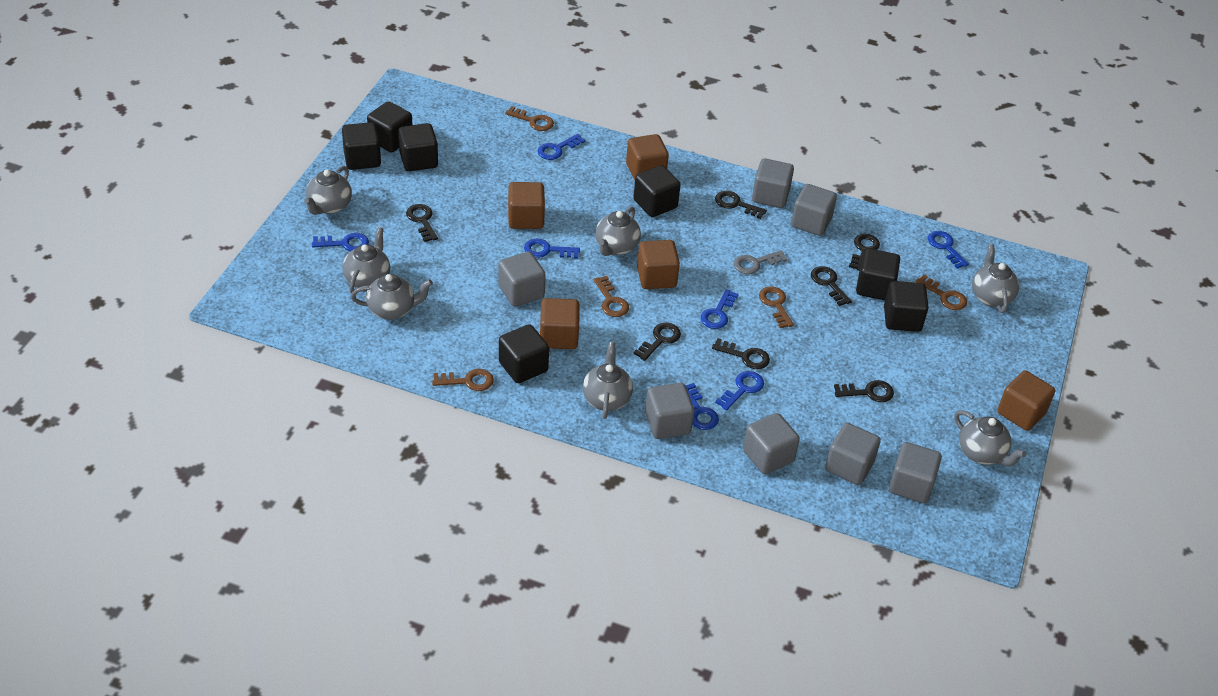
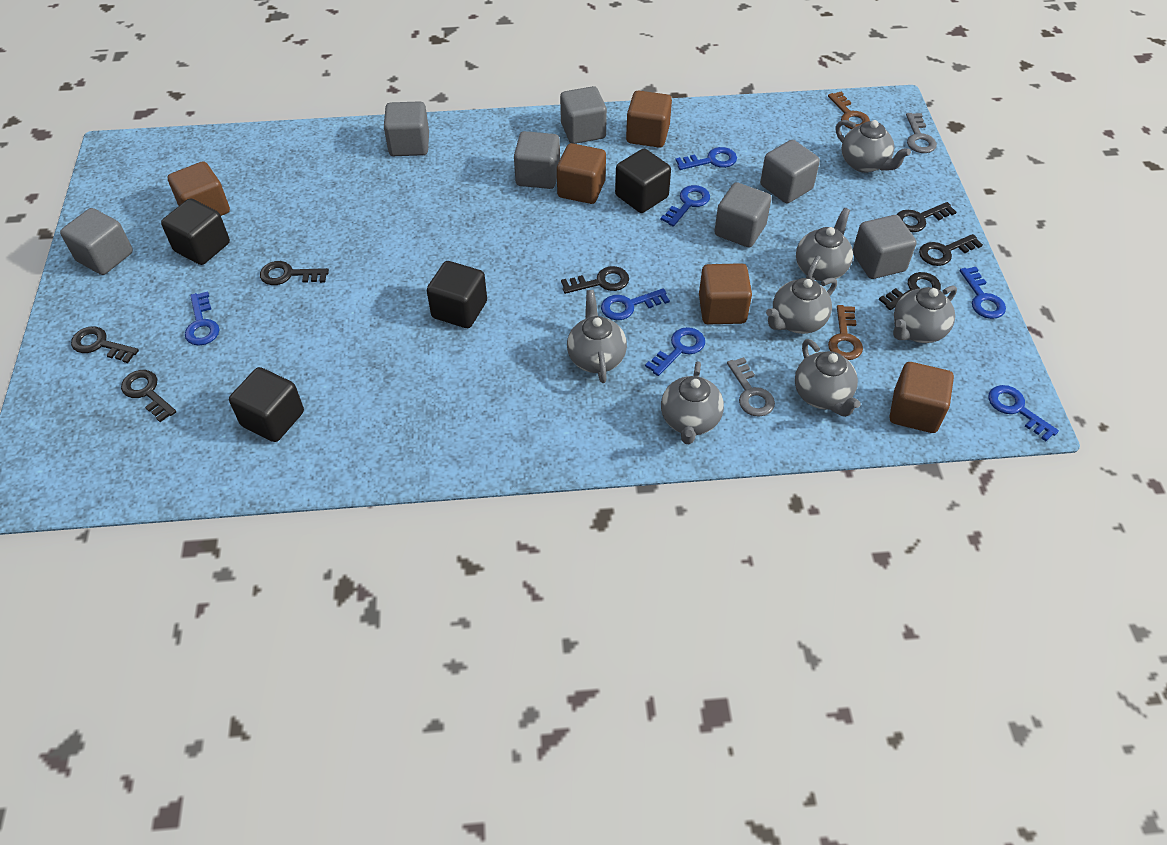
black cube: [342,122,381,170] [367,101,412,153] [398,123,438,171] [499,324,549,383] [633,165,681,217] [856,248,900,300] [884,281,929,332] = 7 -> [161,199,230,265] [229,367,304,442] [427,261,487,328] [615,149,671,213] = 4
brown key: [432,369,494,391] [505,106,554,131] [594,276,629,317] [759,286,794,328] [916,274,967,310] = 5 -> [828,92,870,129] [828,305,863,360] = 2
grey key: [734,250,787,274] = 1 -> [727,357,775,417] [906,113,937,153] = 2

